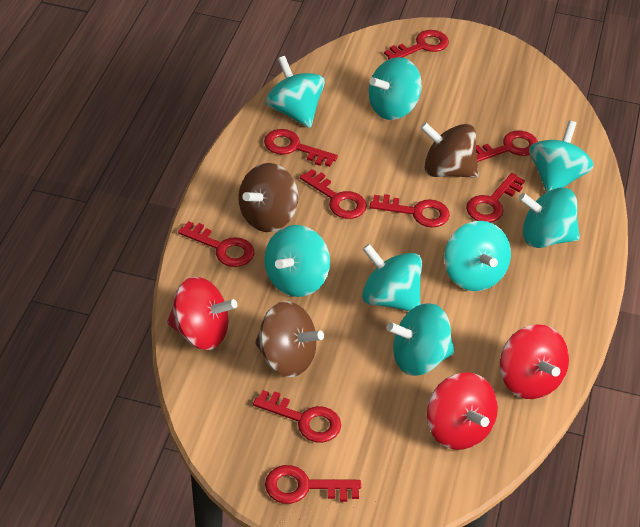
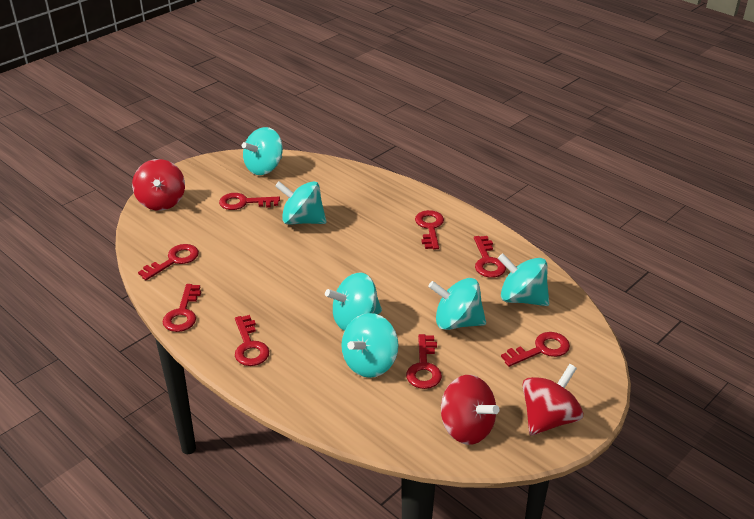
brown spinning top: [238,163,298,232] [255,301,324,377] [420,122,479,178] = 3 -> none = 0
red key: [178,221,254,267] [253,390,341,443] [264,129,338,167] [265,465,361,504] [300,169,367,219] [370,194,450,228] [384,30,449,59] [466,173,525,222] [476,130,538,162] = 9 -> [138,244,199,280] [162,284,201,332] [219,193,280,210] [235,315,269,366] [406,334,442,389] [415,210,444,249] [474,236,506,278] [501,332,570,367] = 8
turquoise spinning top: [264,225,330,297] [266,56,325,128] [362,244,422,311] [369,57,422,120] [387,303,455,376] [444,221,511,291] [518,187,580,248] [529,120,594,193] = 8 -> [242,127,283,175] [275,181,327,225] [325,272,382,331] [341,313,399,378] [428,278,486,330] [498,253,549,306] = 6

